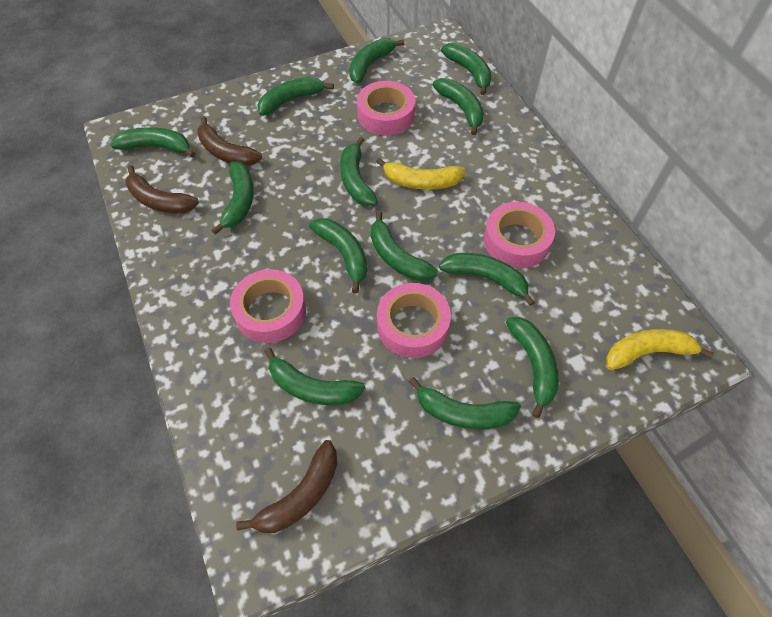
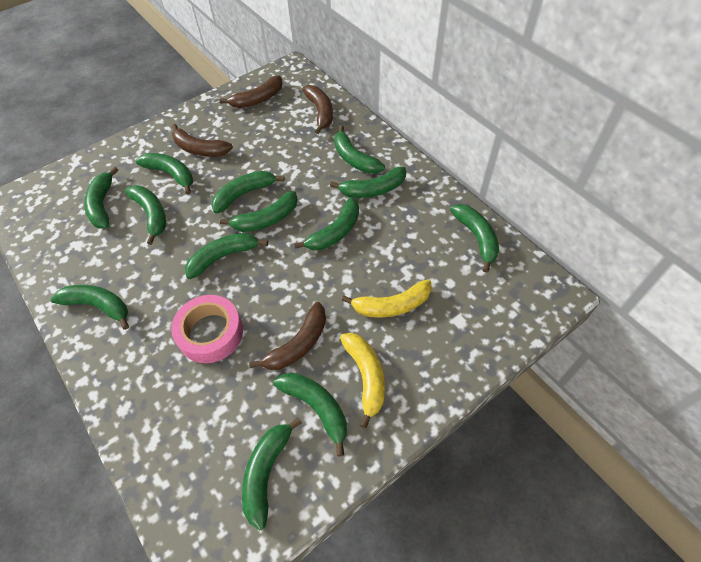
brown banana: [126,165,199,213] [197,116,262,166] [236,440,337,533] = 3 -> [172,124,233,157] [220,76,283,108] [249,302,326,370] [302,85,333,134] = 4
pink tape: [230,269,306,343] [357,81,415,136] [377,283,451,358] [484,202,555,268] = 4 -> [171,295,243,363] = 1

